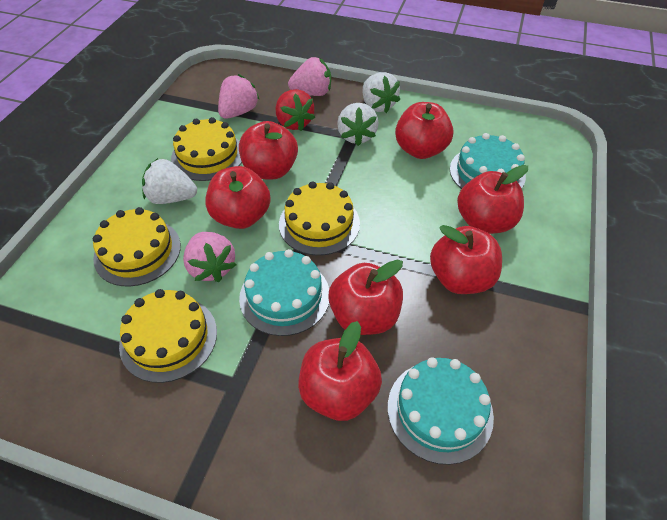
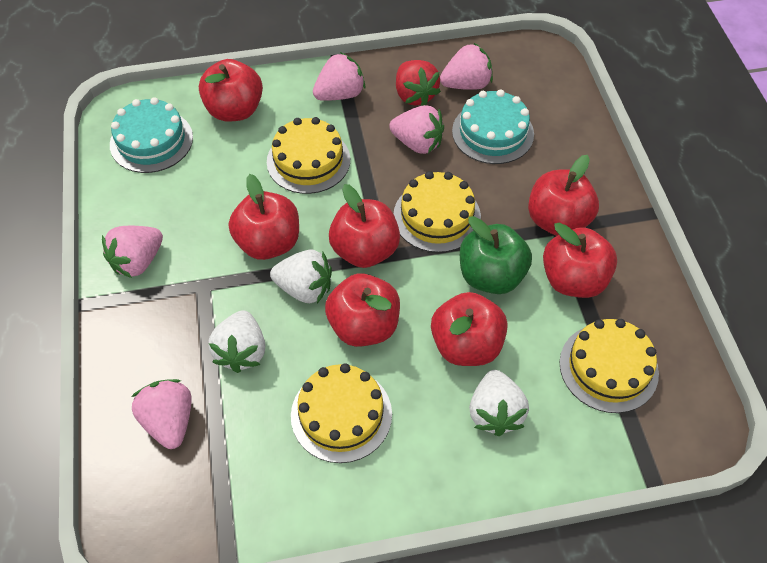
green apple: none = 0 -> [460,216,532,294] = 1
pink strawberry: [183,232,236,282] [218,74,260,119] [288,57,331,96] = 3 -> [102,226,163,278] [131,379,192,449] [313,52,365,101] [389,105,444,154] [440,43,493,90] = 5
turquoise cake: [239,249,329,336] [388,357,494,465] [450,133,526,189] = 3 -> [110,97,193,173] [452,90,534,164] = 2

